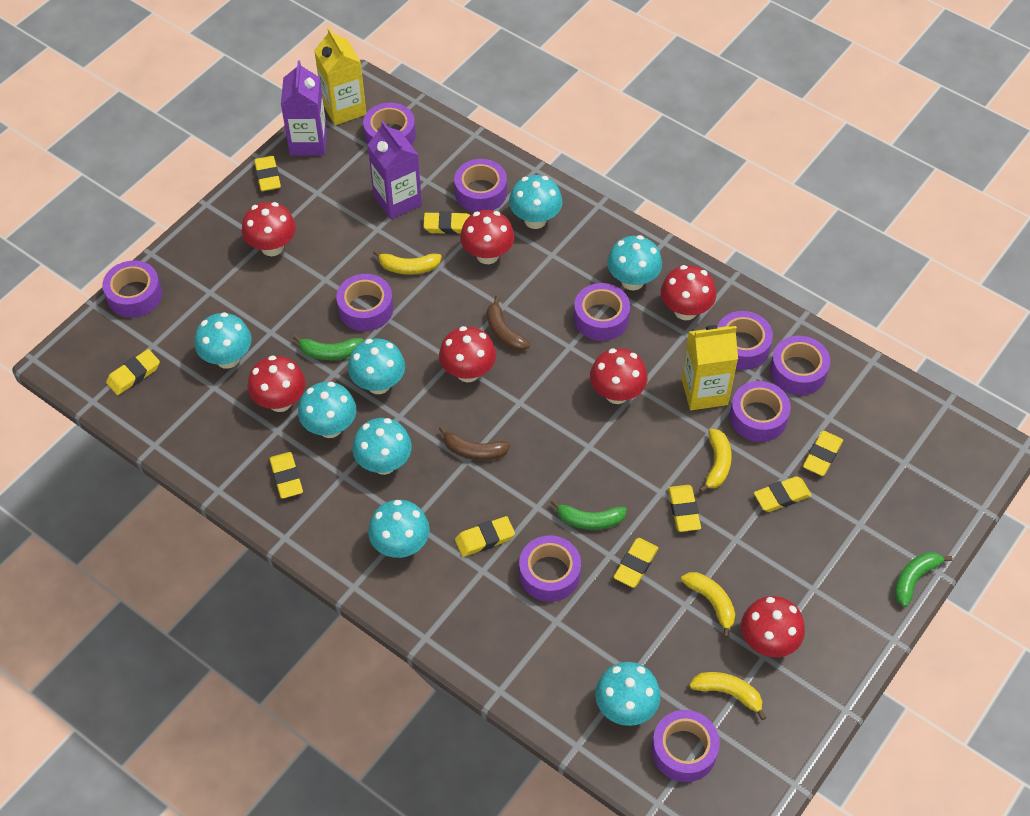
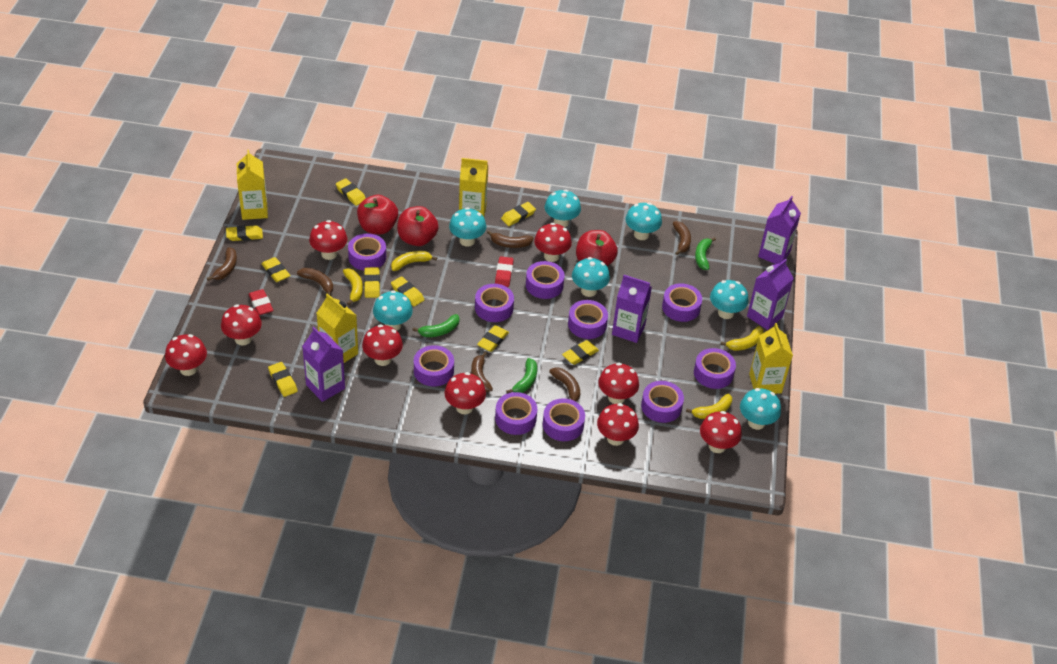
brown banana: [439,426,510,460] [487,296,530,351] = 2 -> [207,247,237,281] [297,268,333,296] [471,351,493,392] [487,231,534,248] [549,367,580,402] [673,221,691,255] = 6
purple carton: [281,60,327,156] [368,121,422,219] = 2 -> [302,327,345,402] [612,275,652,343] [747,259,794,330] [758,196,801,264] = 4
red apple: none = 0 -> [357,195,398,234] [397,206,439,246] [576,230,618,266] = 3
red eraser: none = 0 -> [249,289,273,315] [495,256,514,287] = 2
red mushroom: [241,202,296,256] [248,356,306,412] [439,326,496,382] [460,210,514,264] [590,348,648,404] [661,265,716,320] [741,596,805,657] = 7 -> [165,334,207,376] [221,304,262,345] [309,220,347,260] [362,324,403,366] [444,372,486,414] [534,223,572,262] [597,403,639,446] [598,363,639,404] [700,411,742,453] = 9
turquoise mushroom: [194,312,252,369] [298,382,356,438] [348,338,405,394] [352,418,412,475] [368,500,430,558] [509,175,563,229] [595,662,661,726] [607,235,662,291] = 8 -> [373,290,413,330] [449,207,486,247] [545,189,581,227] [572,257,610,297] [626,203,662,240] [710,280,748,319] [740,388,781,430] = 7
yellow carton: [314,27,366,125] [681,325,738,410] = 2 -> [237,150,268,220] [317,293,358,363] [459,158,488,217] [749,323,793,394] = 4

